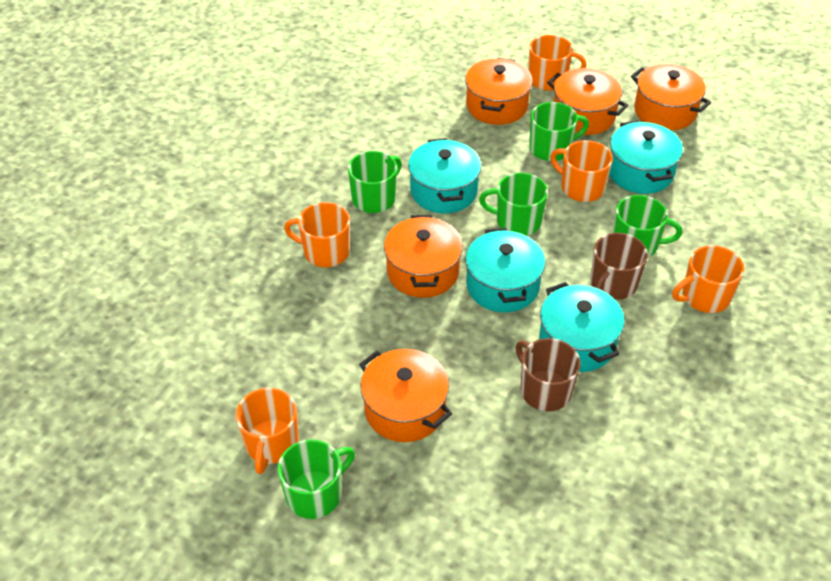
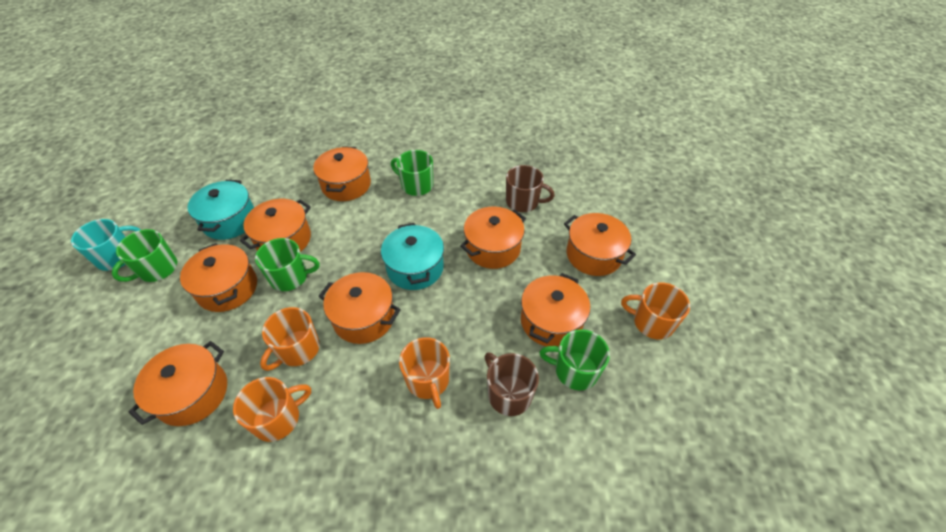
green mug: [278,440,355,519] [348,151,402,213] [479,173,548,236] [529,102,589,161] [613,195,682,258] = 5 -> [112,229,177,282] [255,238,320,291] [391,150,433,196] [539,329,610,390] = 4
orange mug: [235,388,299,474] [284,202,350,267] [528,35,586,91] [550,140,613,202] [672,245,744,313] = 5 -> [233,377,311,442] [260,307,320,371] [399,337,450,409] [621,282,690,340] = 4
orange pot: [359,349,452,442] [384,215,463,298] [465,58,533,125] [547,68,628,135] [631,64,711,130] = 5 -> [129,341,227,426] [180,243,257,312] [240,199,311,252] [313,146,371,201] [319,272,401,344] [460,207,526,269] [521,273,590,347] [564,213,636,276] = 8
turquoise mug: none = 0 -> [71,219,141,271] = 1
turquoise pot: [408,138,481,214] [465,228,545,312] [539,282,625,372] [609,120,683,194] = 4 -> [188,180,254,240] [381,223,444,290] = 2

